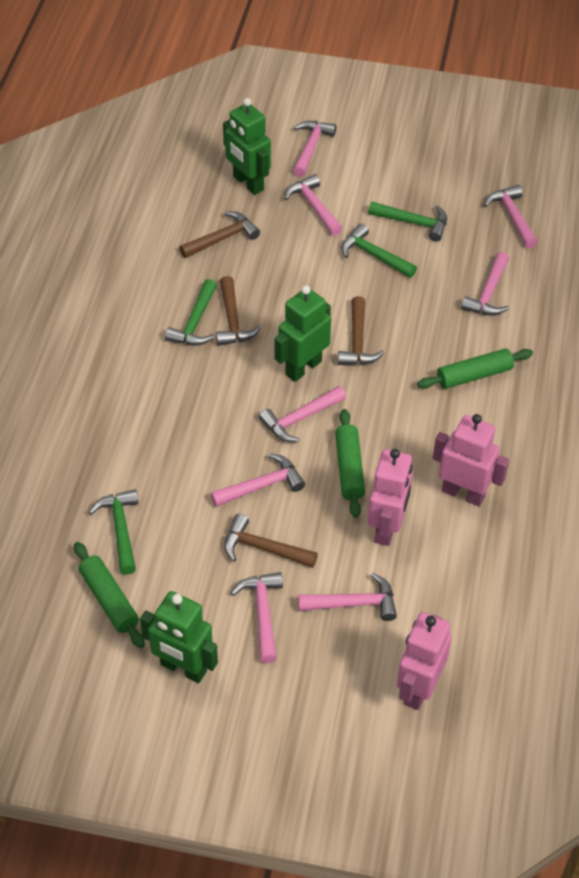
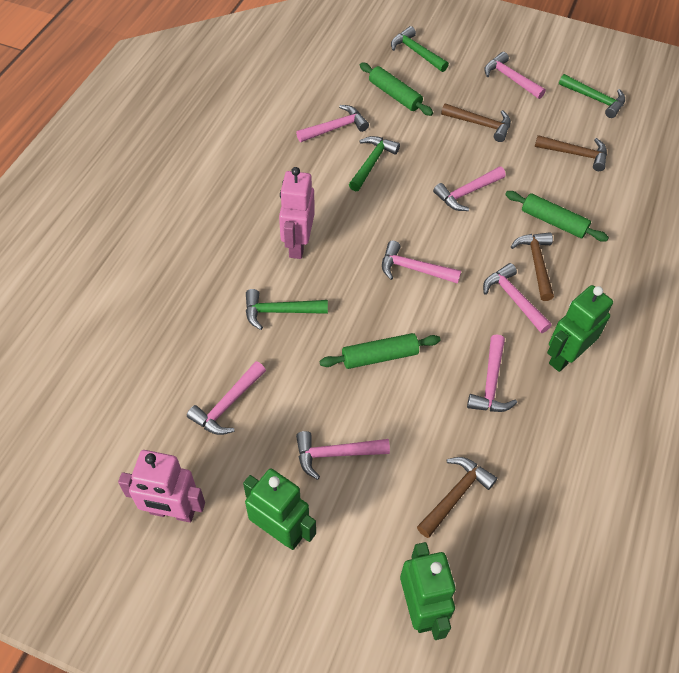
pink robot: [368,449,413,546] [397,612,452,710] [433,414,509,507] = 3 -> [118,450,205,523] [279,167,315,259] = 2

